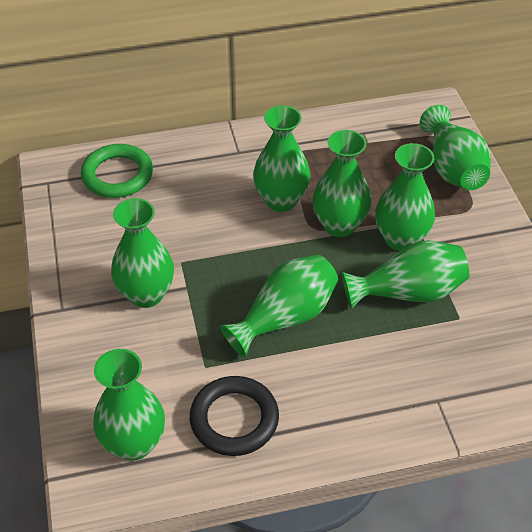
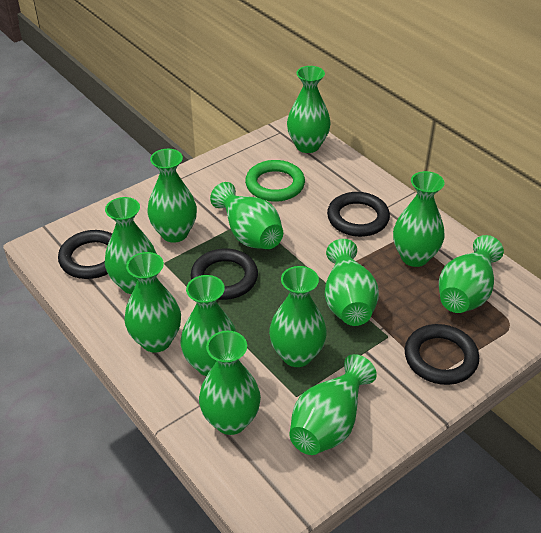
black ring: [190,376,279,456] = 1 -> [58,230,112,279] [191,249,258,300] [327,192,390,237] [405,324,479,385] = 4
green vase: [93,349,165,461] [111,198,174,308] [220,254,338,357] [253,105,310,212] [313,130,371,237] [342,240,469,309] [375,143,435,251] [420,105,491,190] = 8 -> [105,197,157,294] [124,252,181,353] [147,149,197,243] [181,275,236,376] [199,331,261,435] [210,182,283,249] [269,266,327,367] [287,66,331,153] [289,354,377,455] [325,239,379,326] [393,171,445,267] [439,235,504,313] = 12

